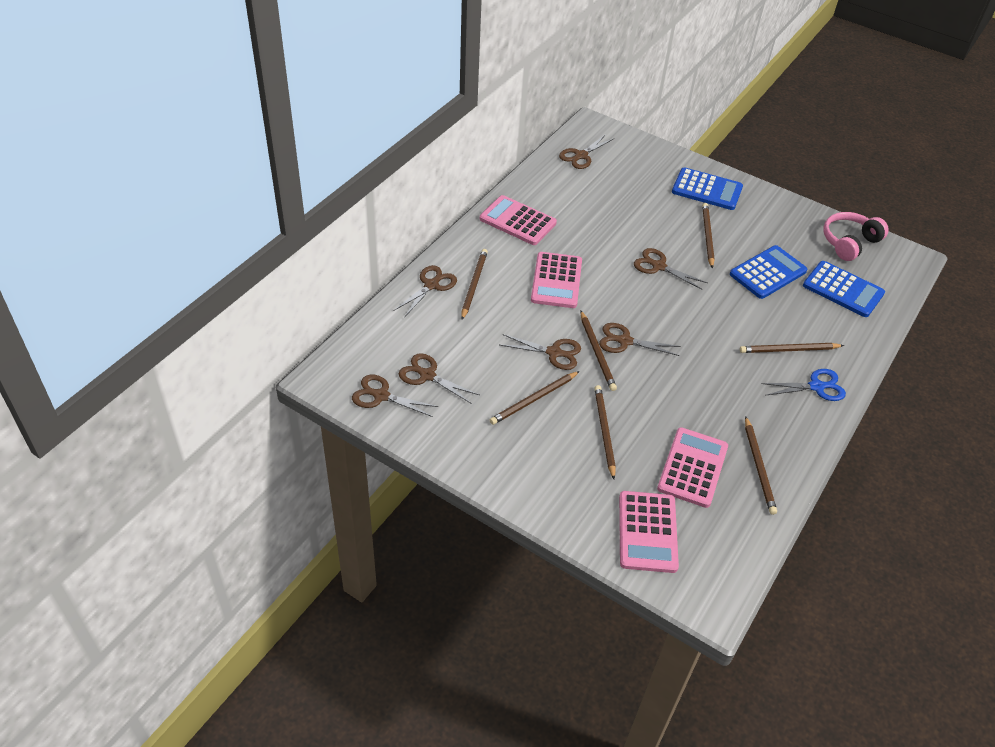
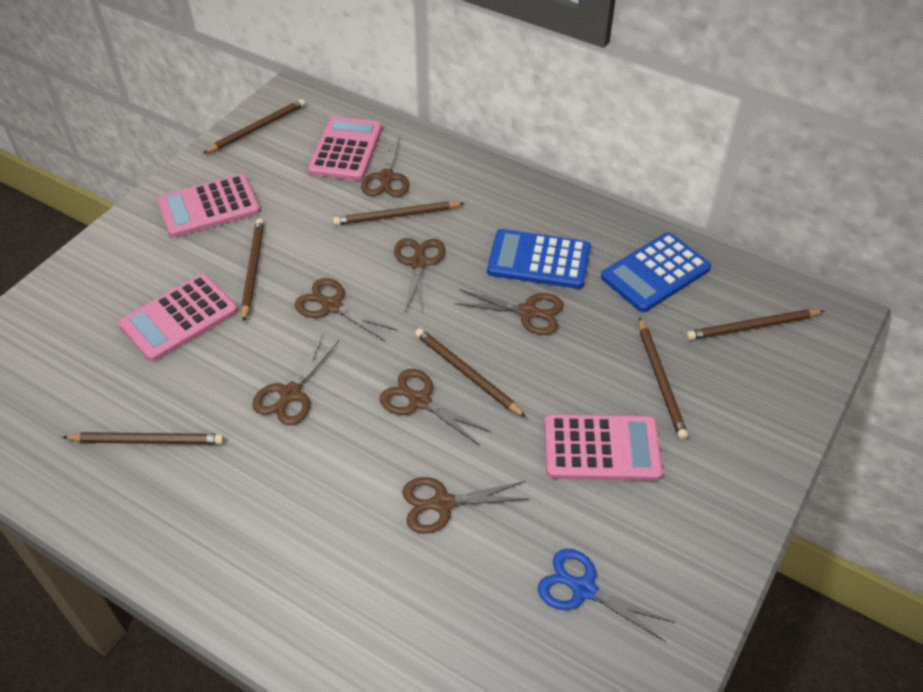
blue calculator: [672,167,743,210] [730,245,807,299] [803,261,885,317] = 3 -> [487,229,590,289] [601,232,711,312] = 2
pink headphones: [823,212,889,261] = 1 -> none = 0

